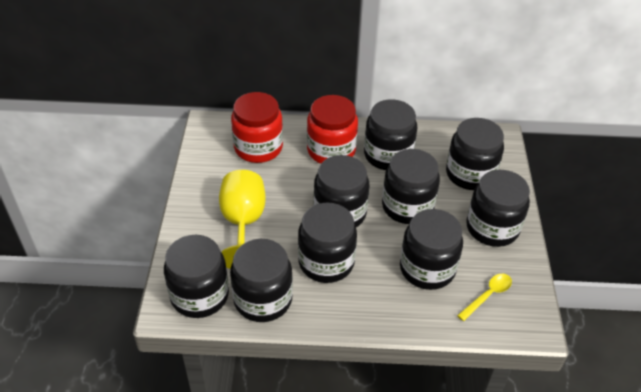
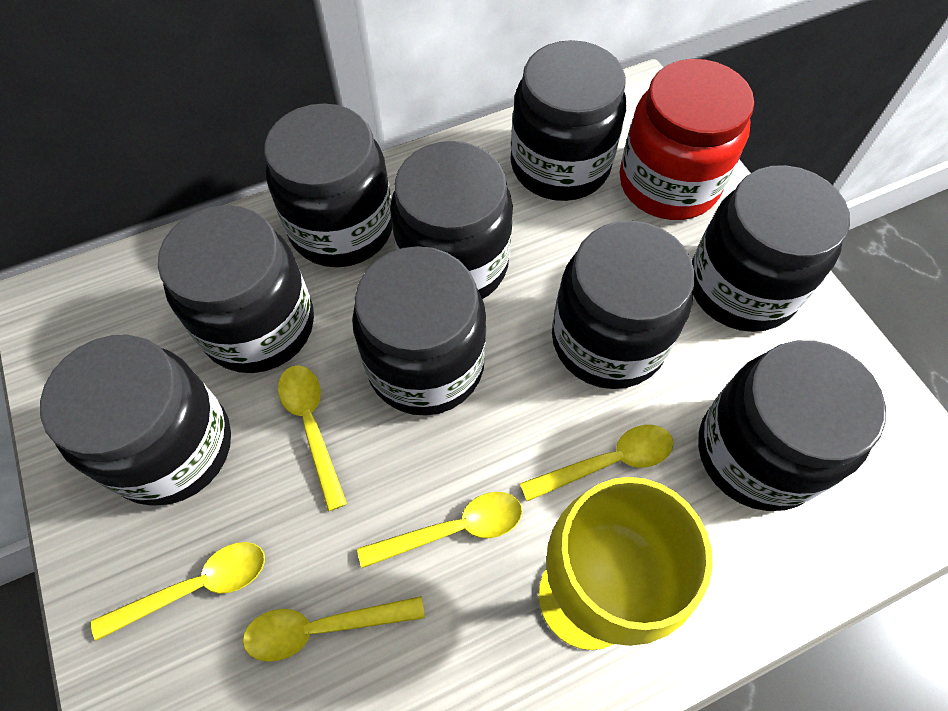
red jar: [231,92,283,163] [307,95,358,164] = 2 -> [620,59,754,220] = 1
yellow spoon: [457,274,512,321] = 1 -> [91,542,265,641] [243,596,425,662] [278,365,347,511] [357,492,522,568] [520,425,674,501] = 5

